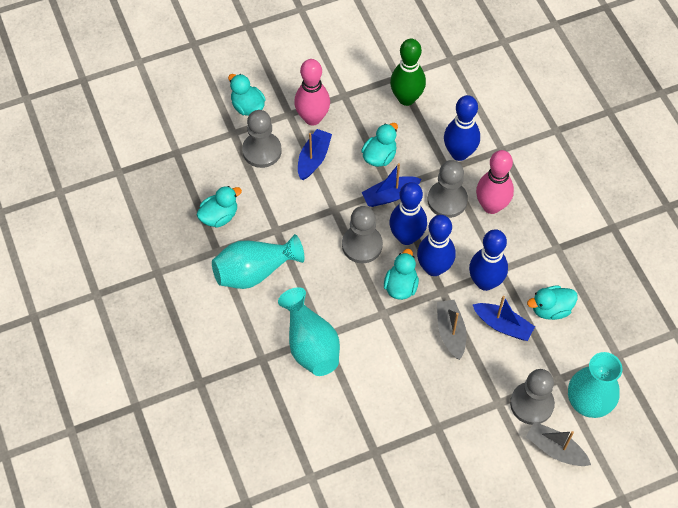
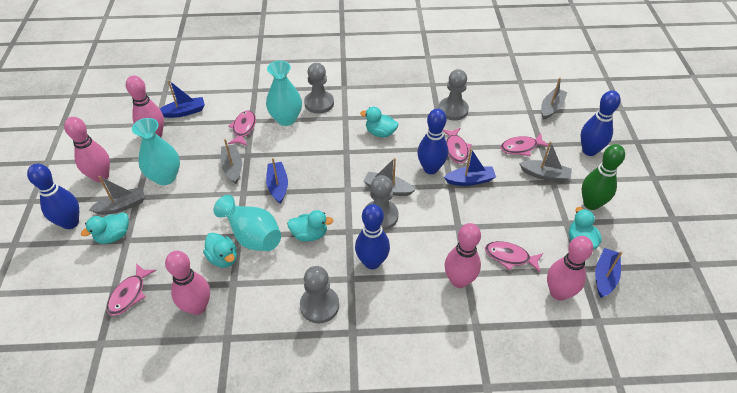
blue boat: [298,129,332,180] [362,163,421,207] [473,296,535,341] = 3 -> [160,80,205,118] [266,158,288,204] [444,148,496,186] [595,248,623,298] = 4
grey boat: [437,300,467,360] [526,422,591,466] = 2 -> [89,176,145,215] [221,139,242,184] [363,158,415,196] [519,141,572,182] [541,78,567,120] = 5
pink bowling pin: [294,59,330,125] [476,150,514,214] = 2 -> [64,117,110,183] [126,76,164,137] [165,251,210,315] [445,223,481,288] [547,236,593,300] = 5
pink fish: none = 0 -> [107,263,156,316] [228,110,256,146] [443,128,472,164] [485,241,543,272] [500,133,548,156] = 5

